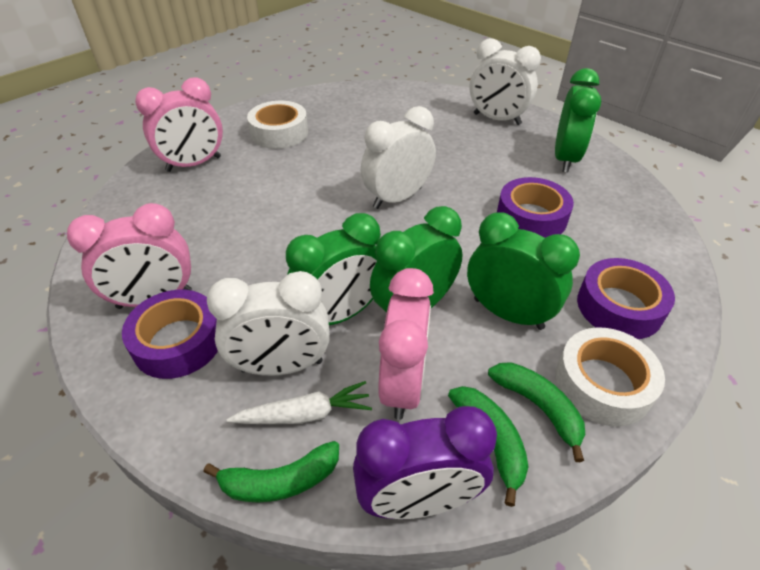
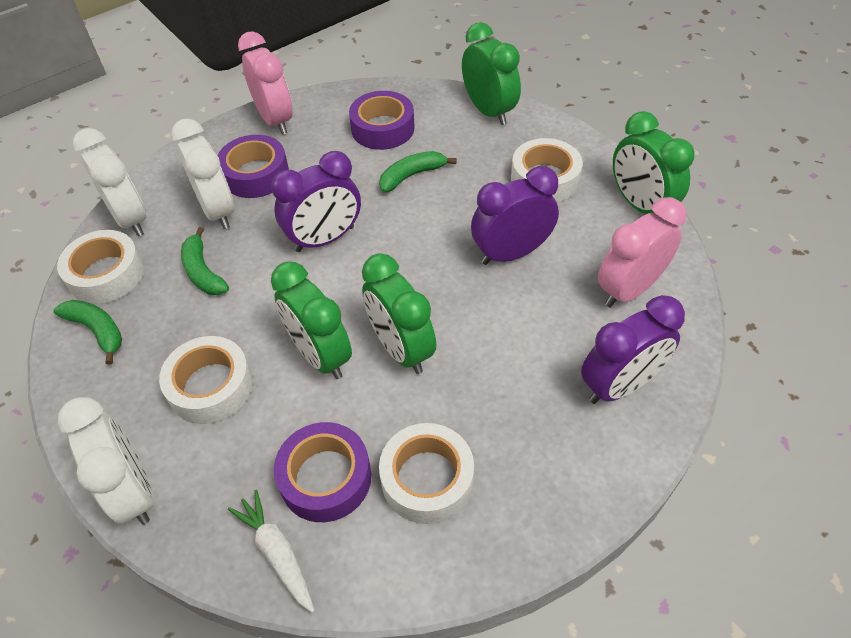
pink clock: [67,203,192,309] [135,77,223,172] [378,268,434,420] = 3 -> [238,31,293,134] [598,197,686,308] = 2
purple clock: [353,406,497,519] = 1 -> [271,151,361,252] [471,166,559,265] [581,295,685,404] = 3
white tape: [247,101,308,149] [555,327,665,427] = 2 -> [57,230,144,304] [159,336,253,424] [379,423,474,524] [511,138,583,202] = 4

